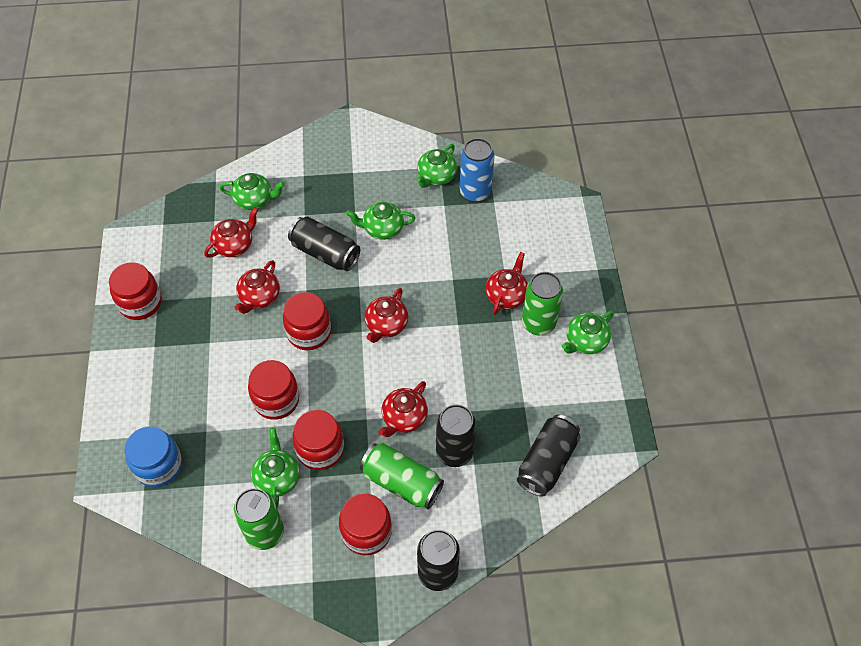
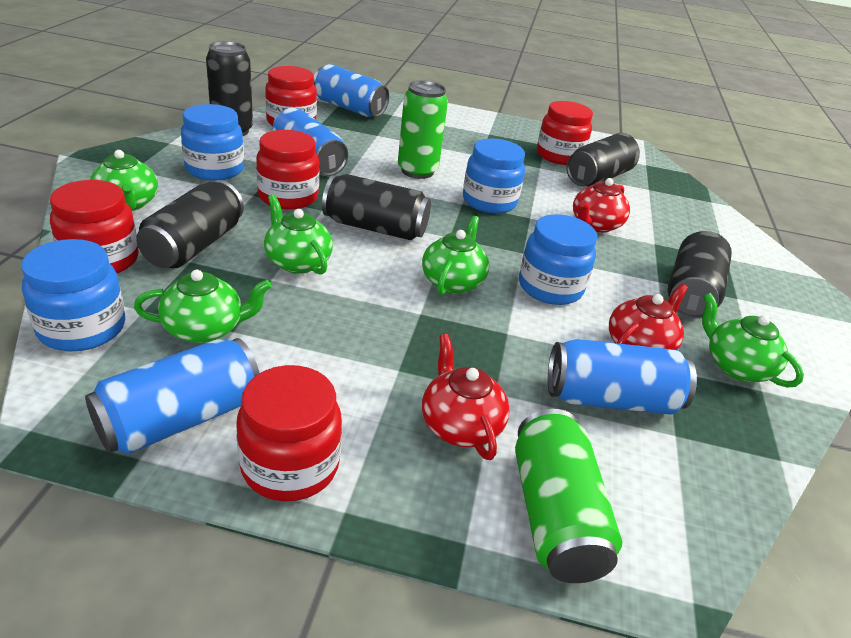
black can: [288,217,361,271] [417,530,460,591] [436,404,476,467] [517,415,580,497] = 4 -> [136,180,244,268] [206,41,253,136] [322,174,431,240] [566,133,640,187] [668,231,732,319] = 5
blue can: [460,138,494,203] = 1 -> [85,338,260,454] [272,108,348,176] [314,64,389,117] [548,339,697,415] = 4
blue jar: [125,426,182,487] = 1 -> [21,239,125,351] [181,104,244,181] [463,138,525,214] [519,214,597,305] = 4
green can: [233,488,284,550] [360,443,444,509] [522,272,563,335] = 3 -> [398,80,448,179] [515,409,622,583] = 2
red teapot: [204,207,258,258] [234,260,280,314] [365,288,408,343] [379,381,428,437] [486,252,528,315] = 5 -> [422,334,510,460] [573,178,630,233] [609,284,688,350] = 3

